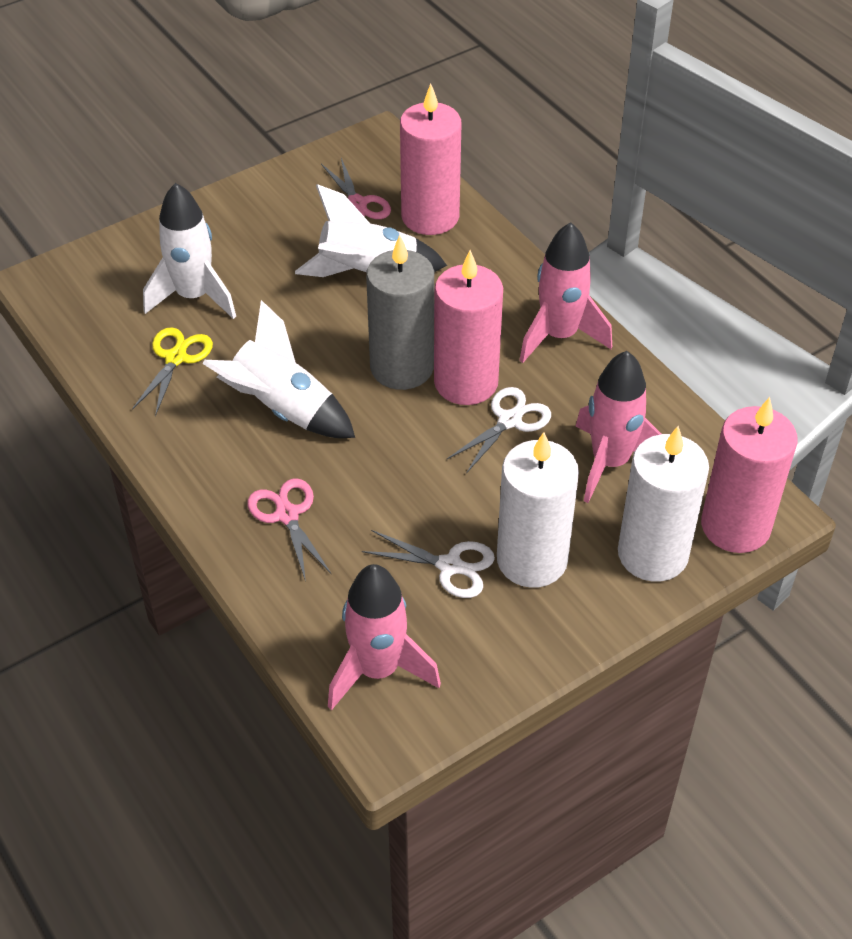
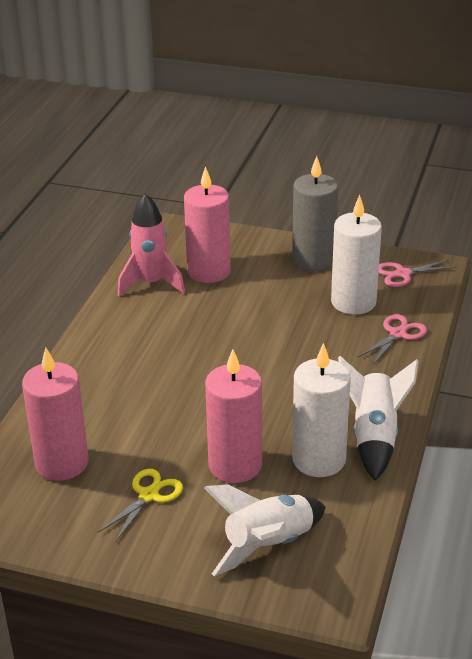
pink rocket: [328,564,441,710] [519,222,612,363] [575,351,661,503] = 3 -> [118,193,185,297] = 1
white rocket: [143,183,236,319] [202,300,355,438] [295,184,447,277] = 3 -> [204,485,326,576] [338,356,419,481] = 2
white scissors: [362,530,495,598] [447,387,551,474] = 2 -> none = 0

